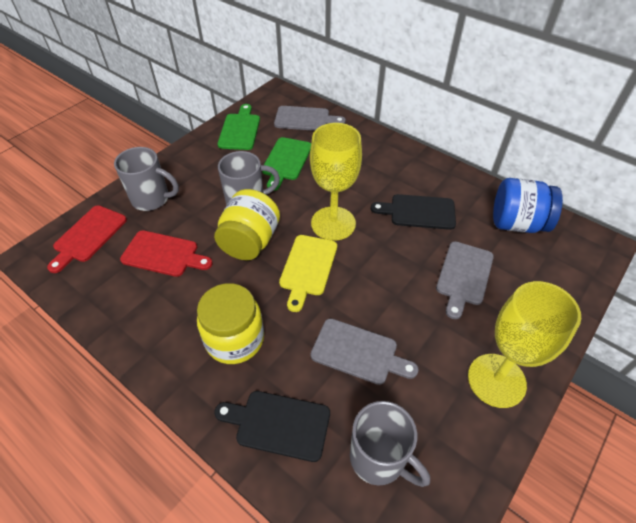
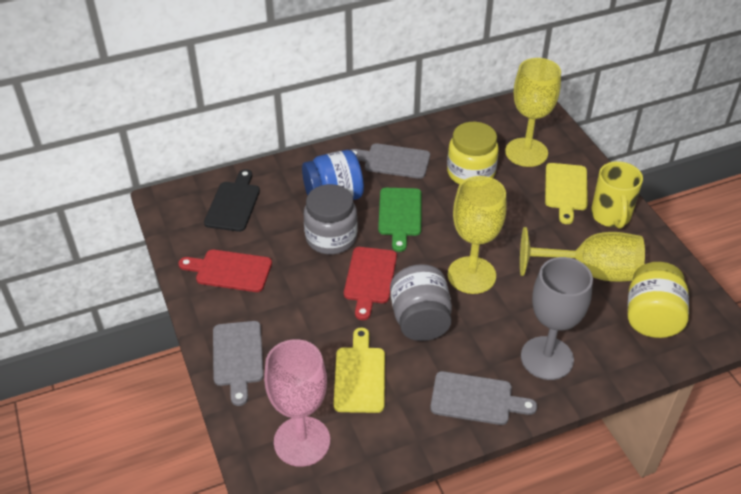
black cutting board: [214,391,330,462] [371,194,456,230] = 2 -> [204,169,260,232] = 1
green cutting board: [218,104,260,150] [262,137,311,191] = 2 -> [378,188,422,252] = 1
grey goblet: none = 0 -> [521,257,593,380] = 1
grey jar: none = 0 -> [304,184,357,254] [390,264,452,341] = 2
grey mug: [114,147,179,211] [218,151,280,205] [350,401,430,487] = 3 -> none = 0
pink goblet: none = 0 -> [264,339,330,467] = 1
yellow cutting board: [279,235,337,312] = 1 -> [334,328,385,413] [545,163,588,224] = 2
yellow goblet: [310,123,362,241] [468,281,581,408] = 2 -> [448,176,506,294] [505,58,561,167] [520,227,645,282] = 3
yellow mug: none = 0 -> [591,161,643,229] = 1

